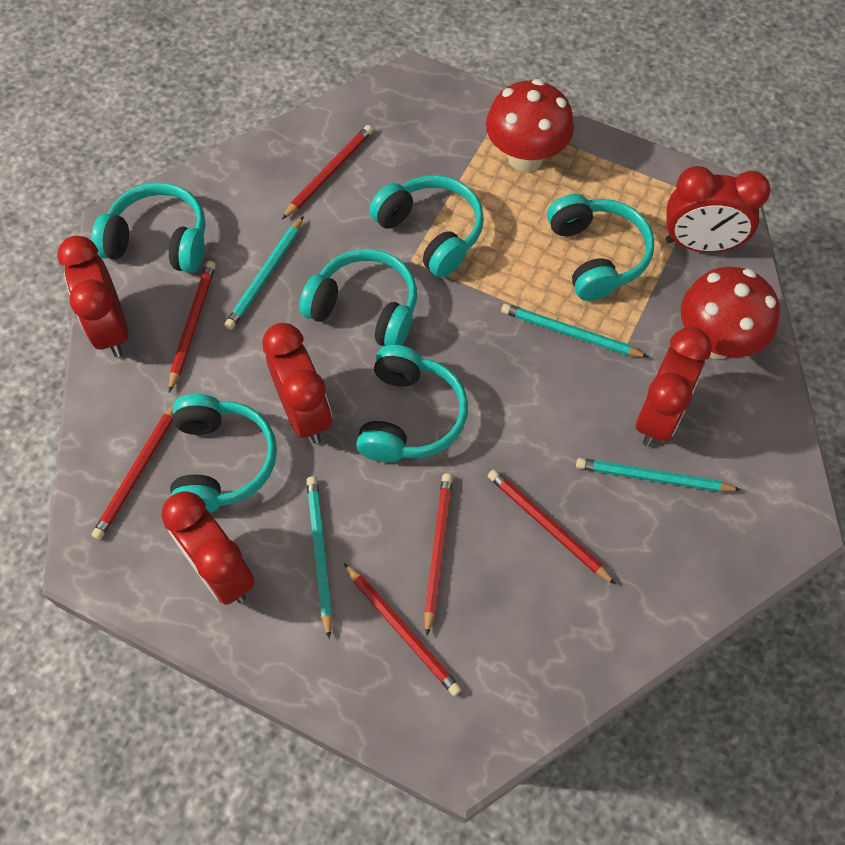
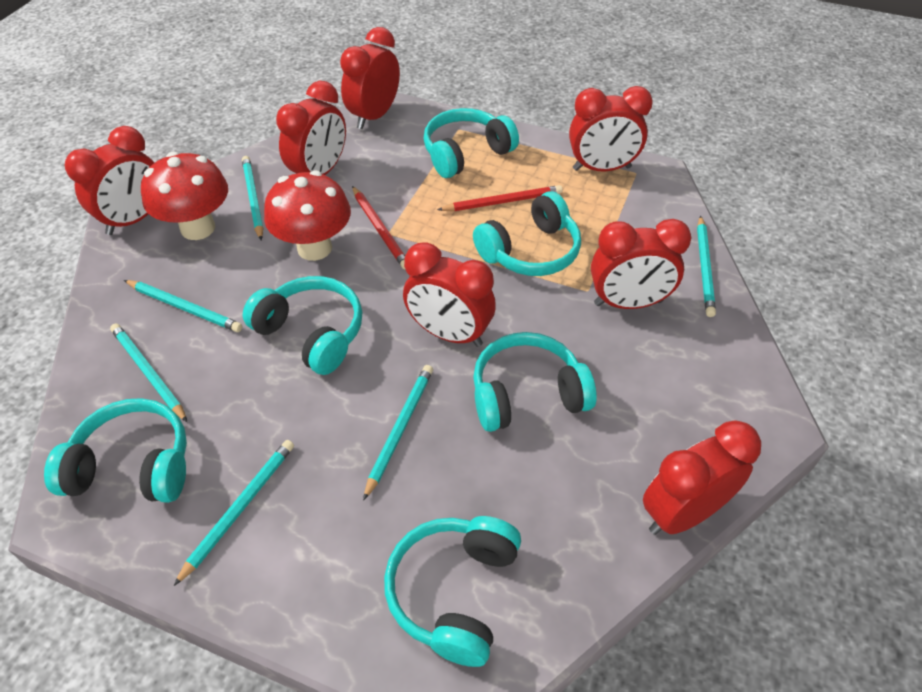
red clock: [57,235,129,357] [161,491,255,605] [262,323,332,444] [636,327,712,447] [666,166,771,252] = 5 -> [65,126,155,235] [276,81,346,175] [340,27,400,129] [403,242,496,347] [569,86,653,171] [591,219,691,309] [643,420,761,535] = 7
red pencil: [92,404,174,540] [169,261,216,392] [282,125,373,219] [344,563,462,696] [424,474,453,635] [488,469,616,585] = 6 -> [352,186,405,269] [437,185,563,211] = 2
turquoise pencil: [224,216,304,330] [306,476,333,639] [501,303,648,357] [576,458,741,492] = 4 -> [110,323,187,422] [124,280,242,332] [174,440,294,586] [242,156,263,240] [363,365,433,501] [697,215,716,317] = 6

